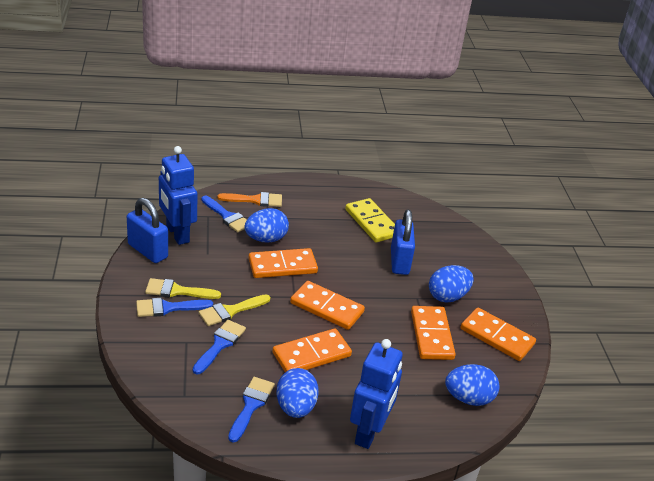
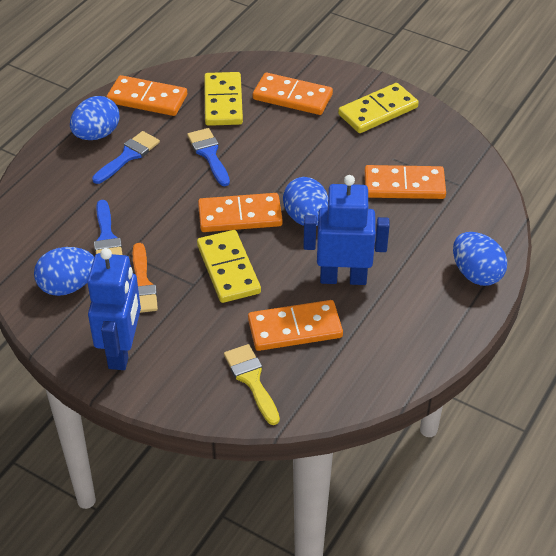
blue brush: [136,298,213,317] [193,320,246,375] [201,196,247,232] [228,377,275,443] = 4 -> [92,131,160,184] [94,200,122,255] [187,128,230,186] = 3
blue padlock: [127,198,168,263] [391,210,415,275] = 2 -> none = 0
yellow brush: [145,278,221,299] [199,294,270,326] = 2 -> [224,344,280,425] = 1
yellow domino: [345,198,395,243] = 1 -> [197,230,261,303] [204,72,243,126] [338,83,419,133] = 3

